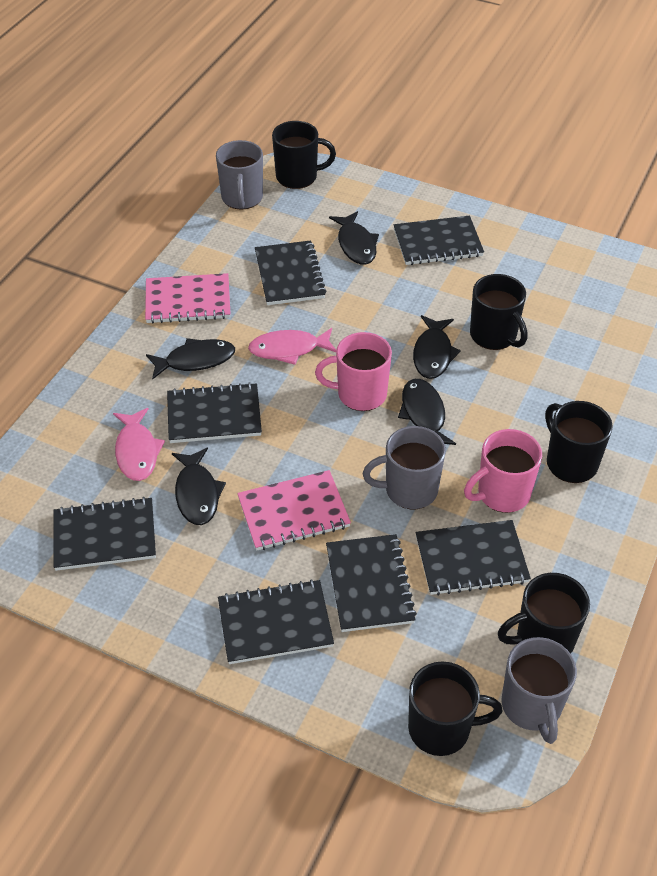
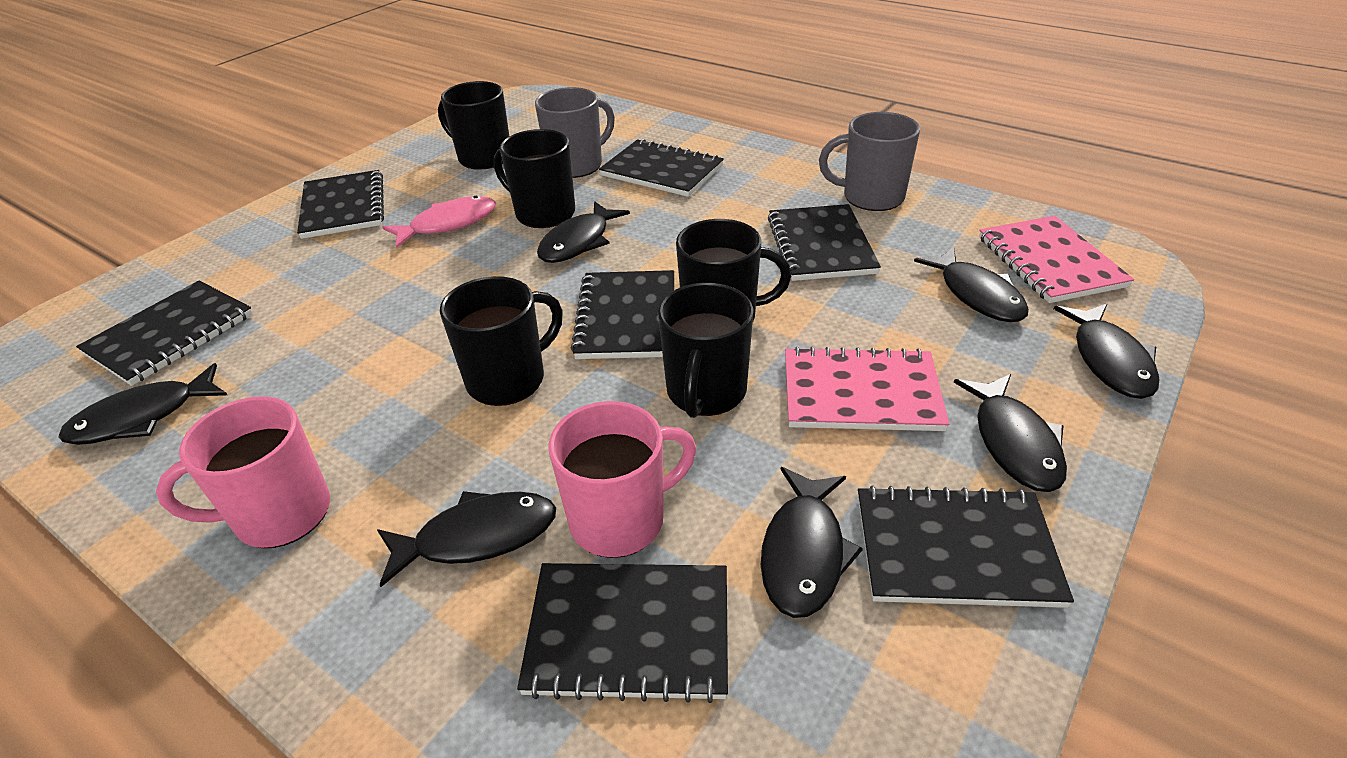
black fish: [146,338,235,380] [172,447,226,525] [329,211,379,265] [398,379,456,445] [413,315,461,379] = 5 -> [59,363,227,445] [377,491,556,587] [537,201,630,263] [761,467,863,618] [914,247,1029,322] [954,374,1067,492] [1054,304,1160,399] = 7
grey mug: [216,140,263,209] [363,426,446,509] [501,637,577,744] = 3 -> [535,87,615,178] [819,112,920,211] = 2
pink fish: [113,408,165,481] [248,328,336,365] = 2 -> [382,196,496,248] = 1

